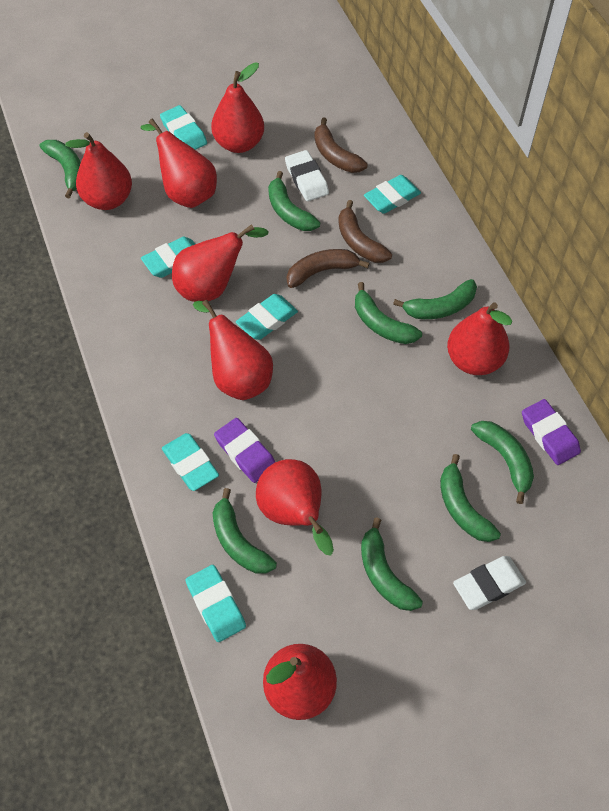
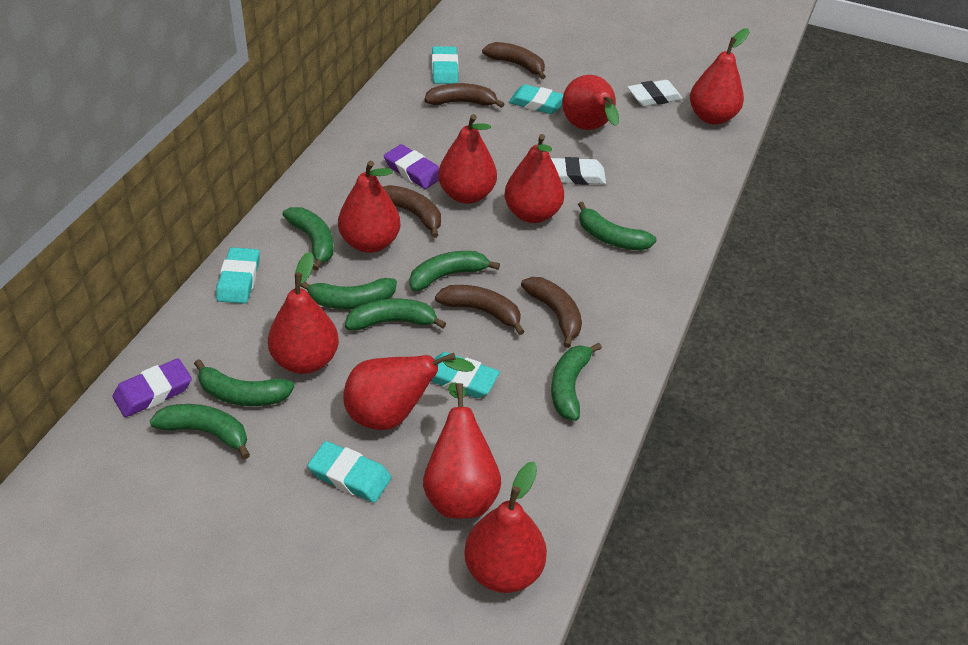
brown banana: [287,249,370,288] [315,118,368,173] [338,200,392,263] = 3 -> [383,185,441,238] [424,83,504,108] [435,285,525,335] [482,42,546,79] [521,277,582,348] = 5
red pear: [65,132,132,210] [140,119,217,208] [172,224,269,302] [193,300,273,400] [211,62,264,153] [256,459,334,555] [263,644,337,720] [447,302,512,375] = 8 -> [268,252,339,374] [338,160,400,253] [343,353,475,430] [423,382,501,519] [438,114,497,204] [464,462,547,593] [505,134,564,223] [562,75,619,130] [690,28,749,125] = 9
turquoise eraser: [141,237,195,278] [160,105,207,150] [162,433,219,491] [186,565,246,642] [236,294,298,340] [364,175,421,214] = 6 -> [216,247,260,304] [307,441,392,503] [431,352,500,398] [432,46,458,84] [509,84,563,114] = 5

